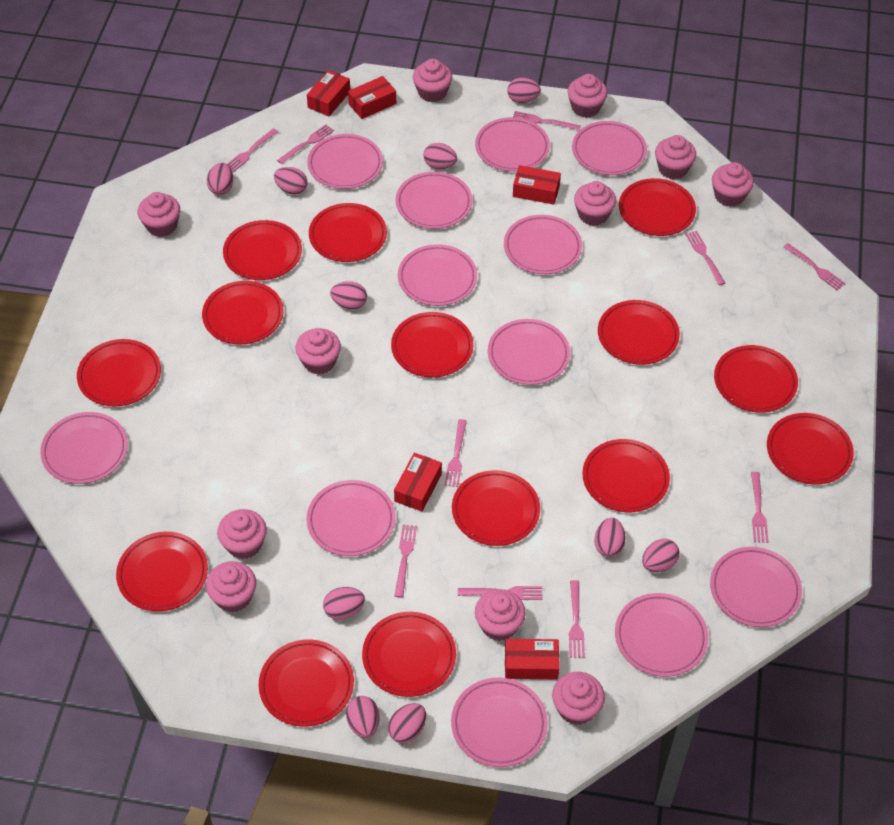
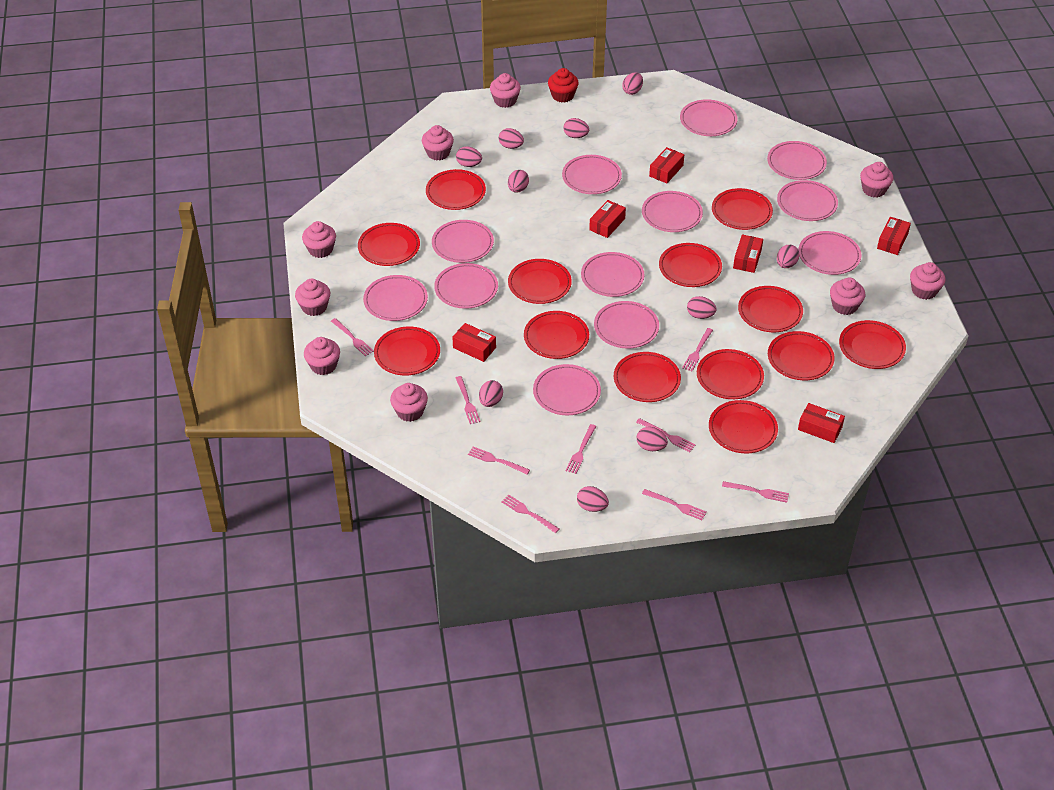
pink cupcake: [138,192,180,237] [206,561,256,613] [217,509,267,559] [295,328,341,374] [413,59,452,102] [475,589,526,641] [552,672,605,725] [567,74,608,118] [574,181,616,226] [655,135,696,179] [712,162,754,207] = 11 -> [295,279,330,316] [302,221,336,258] [304,337,340,375] [390,383,428,422] [422,125,454,160] [490,73,521,108] [830,278,865,315] [860,162,894,197] [910,262,945,300] = 9
pink fork: [227,128,278,172] [277,124,334,164] [394,524,417,598] [445,419,467,487] [458,586,543,600] [513,111,581,131] [569,580,585,658] [685,231,725,285] [751,472,769,543] [783,243,846,291] = 10 -> [331,318,374,356] [456,376,481,424] [468,447,530,475] [501,494,559,533] [565,424,596,474] [636,418,695,452] [642,489,707,520] [682,328,713,372] [722,481,789,503] = 9
red box: [307,70,350,116] [348,76,396,119] [394,453,442,512] [505,639,560,679] [513,165,561,205] = 5 -> [452,323,496,362] [589,200,626,238] [649,147,684,183] [733,234,763,273] [798,403,845,443] [877,217,911,255] = 6
red cupcake: none = 0 -> [548,68,579,103] = 1
red plate: [77,339,161,406] [116,532,208,611] [202,281,283,345] [223,220,302,280] [259,639,354,727] [309,203,387,262] [362,612,456,697] [391,312,474,378] [452,470,540,546] [582,439,670,512] [598,300,680,365] [619,178,696,236] [714,345,798,413] [767,413,854,485] = 14 -> [358,223,420,266] [374,327,440,375] [426,169,486,210] [508,259,572,304] [524,311,589,359] [614,352,681,402] [659,243,722,287] [697,349,764,399] [709,400,778,454] [712,188,773,230] [738,286,803,332] [768,331,835,380] [839,320,906,369] = 13

